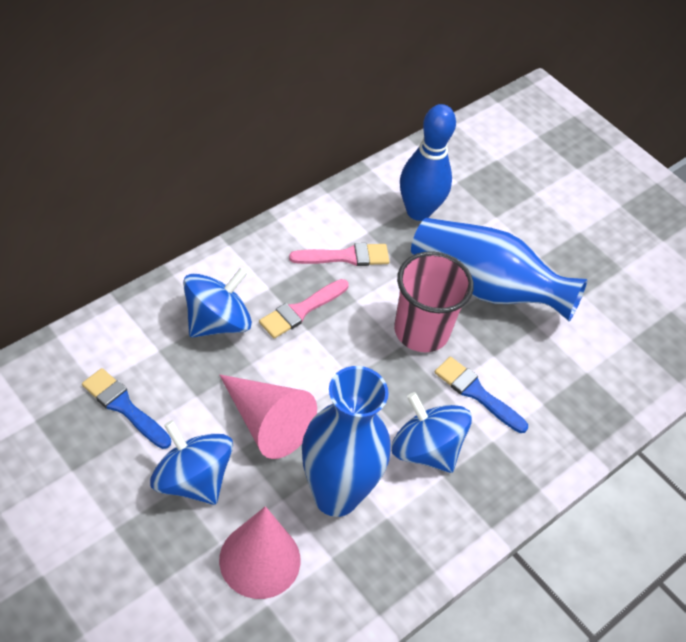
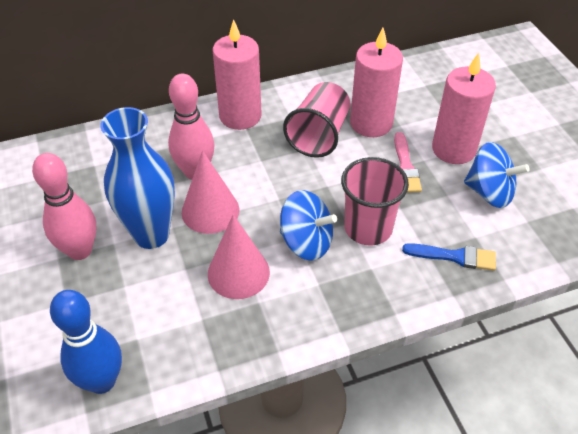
blue brush: [82,368,171,449] [435,357,528,433] = 2 -> [402,243,496,271] = 1
blue spinning top: [150,420,233,505] [183,267,252,337] [391,392,472,473] = 3 -> [280,190,337,261] [464,142,530,208] = 2
blue vase: [302,366,390,517] [411,218,587,321] = 2 -> [100,107,175,249] = 1
pink bowling pin: none = 0 -> [32,153,97,260] [168,73,215,180] = 2
pink brush: [259,279,348,338] [289,243,390,266] = 2 -> [394,132,422,193] = 1
pink candle: none = 0 -> [213,19,262,130] [350,28,403,137] [432,53,496,164] = 3
pink cup: [394,251,474,352] = 1 -> [283,82,350,158] [341,157,409,245] = 2

